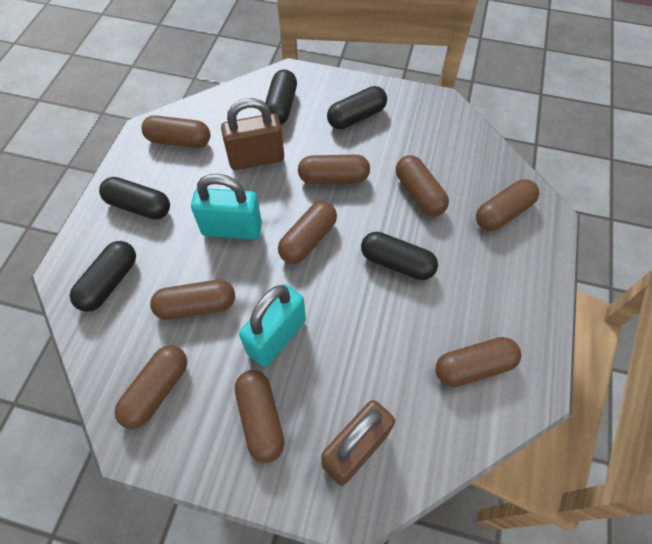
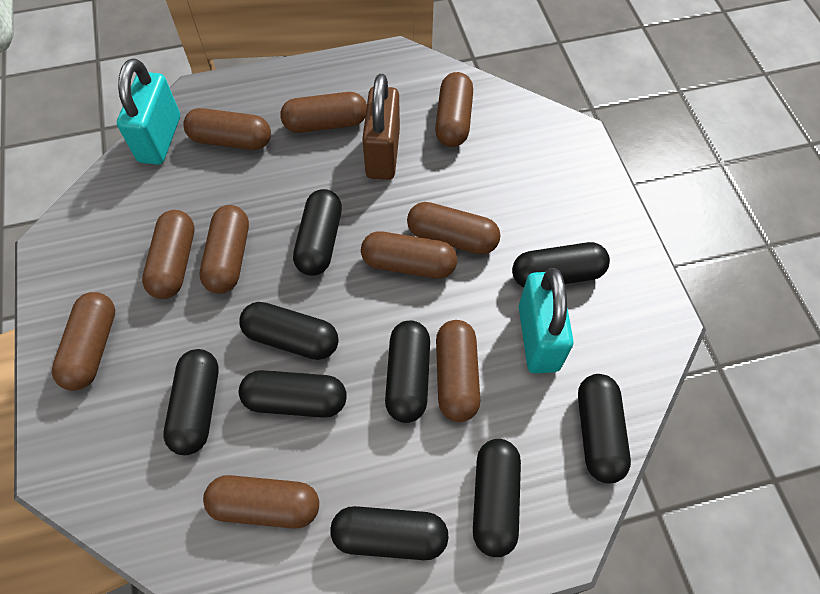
black capsule: [70,241,136,312] [99,177,170,220] [265,70,297,125] [327,86,387,129] [361,232,438,280] = 5 -> [163,349,219,455] [239,370,347,418] [240,302,339,360] [293,189,342,276] [330,506,449,560] [385,320,430,423] [473,439,521,557] [512,242,610,287] [578,374,631,483] = 9
brown capsule: [115,345,187,429] [141,115,210,148] [150,280,235,320] [235,370,285,463] [278,201,337,264] [298,154,370,184] [396,155,449,216] [436,337,521,387] [476,179,539,231] = 9 -> [52,292,115,391] [142,210,195,299] [183,108,271,150] [200,205,249,294] [203,475,319,528] [280,92,367,133] [361,231,457,279] [407,202,500,255] [435,72,473,147] [436,320,480,422] = 10
brown padlock: [221,98,284,170] [321,400,395,486] = 2 -> [362,74,400,180] = 1

